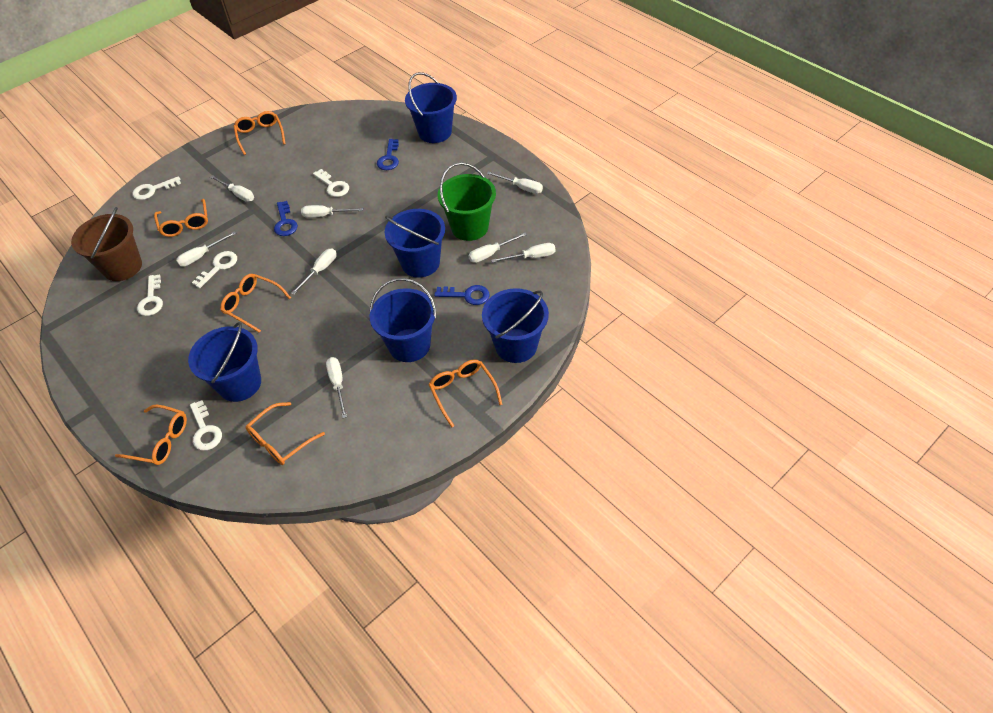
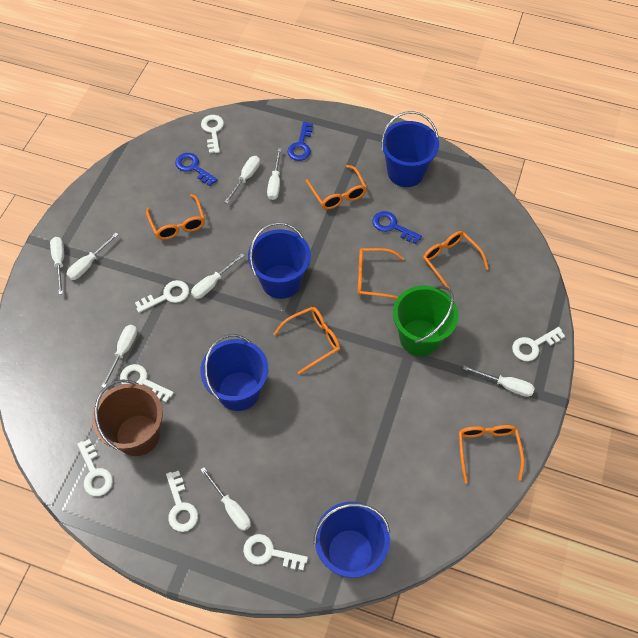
blue bucket: [188,322,261,402] [370,278,437,362] [385,209,445,278] [405,72,457,143] [482,288,549,363] = 5 -> [200,334,268,411] [248,222,311,299] [314,502,390,578] [381,111,439,187] = 4
white key: [132,176,181,200] [137,274,163,316] [190,400,222,451] [192,251,237,288] [313,169,349,197] = 5 -> [77,439,113,496] [120,364,174,402] [135,280,189,313] [166,471,198,532] [201,115,224,153] [243,534,308,570] [512,327,565,361] = 7

